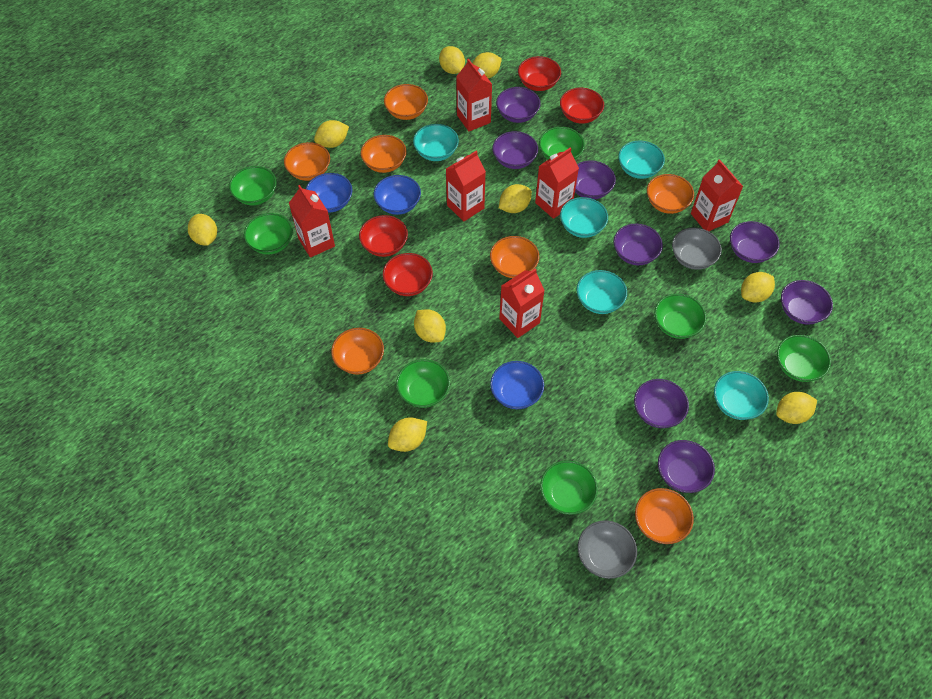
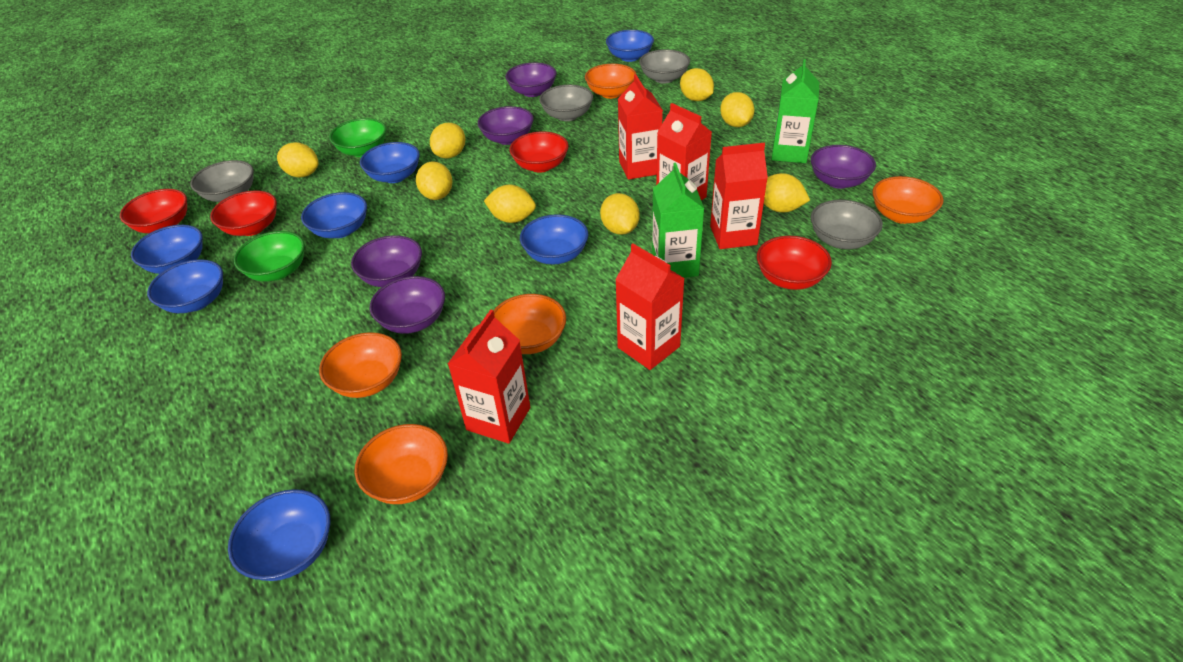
blue bowl: [306,173,353,213] [374,175,421,215] [490,361,544,409] = 3 -> [131,225,203,274] [147,259,223,313] [228,489,331,581] [301,192,367,238] [360,142,420,183] [520,214,588,264] [606,30,654,62] = 7
green bowl: [229,166,277,205] [244,213,293,254] [396,359,450,408] [539,127,585,160] [540,460,598,515] [654,294,706,339] [777,335,831,382] = 7 -> [234,231,305,282] [329,118,386,157] = 2
green carton: none = 0 -> [652,163,704,278] [772,59,819,163] = 2
grey bowl: [578,520,637,579] [672,228,722,270] = 2 -> [190,160,254,202] [539,85,593,121] [639,49,690,83] [811,200,883,249] = 4
orange bowl: [284,142,330,181] [331,328,384,375] [361,135,407,173] [384,84,428,120] [490,236,539,278] [635,488,694,544] [647,174,694,214] = 7 -> [319,332,402,398] [355,424,448,504] [493,294,566,354] [585,64,637,99] [872,176,944,224] = 5
purple bowl: [492,131,538,169] [496,87,541,123] [575,160,616,199] [613,224,663,265] [634,379,689,428] [658,440,715,493] [730,221,780,263] [781,280,833,325] = 8 -> [351,235,422,287] [370,276,445,334] [478,106,534,145] [505,62,557,97] [811,145,876,189] = 5
red carton: [289,185,335,258] [446,151,486,222] [456,59,492,131] [499,268,545,338] [535,147,579,219] [691,159,743,231] = 6 -> [448,309,530,444] [615,244,685,370] [618,74,663,180] [656,103,712,200] [710,143,768,249] = 5
turquoise bowl: [413,124,459,161] [560,197,608,238] [577,270,627,314] [618,140,665,179] [714,371,769,420] = 5 -> none = 0
yellow lemon: [188,214,217,246] [314,120,349,148] [388,417,427,452] [414,309,446,342] [439,46,465,74] [472,52,502,79] [499,184,532,213] [741,272,775,303] [776,392,817,424] = 9 -> [277,142,319,177] [416,162,453,200] [430,123,466,159] [484,185,536,223] [600,193,640,235] [680,68,714,101] [720,92,755,127] [764,173,810,212] = 8

